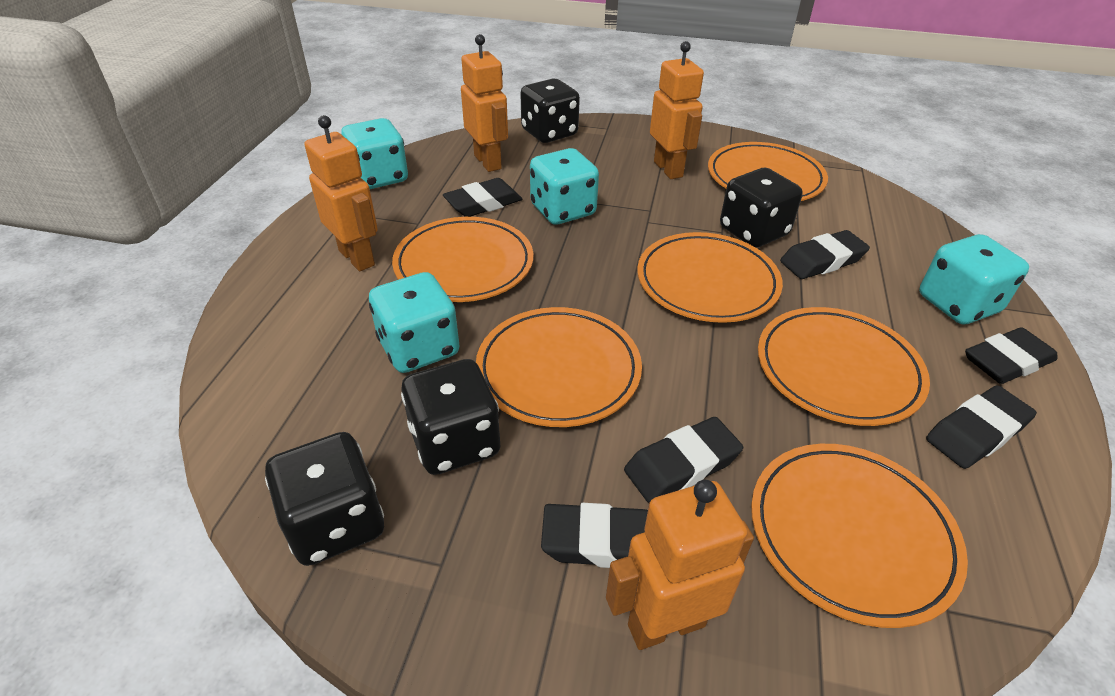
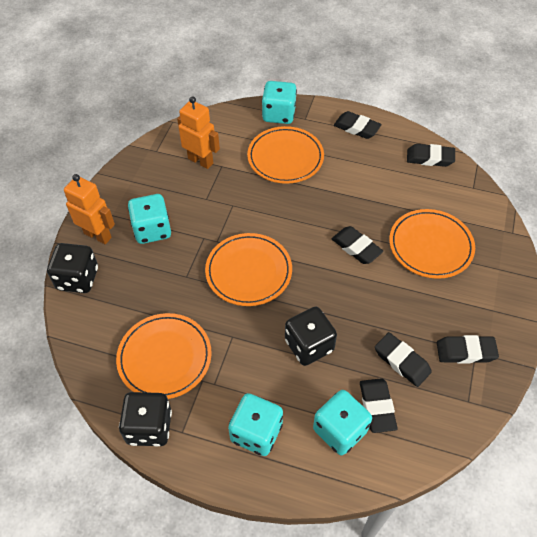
black dice: [265,432,384,566] [401,359,501,475] [520,79,580,143] [720,168,803,248] = 4 -> [47,243,98,293] [119,392,172,447] [285,306,337,366] = 3
orange plate: [392,217,533,302] [476,307,642,427] [637,232,783,323] [708,142,828,201] [751,444,968,628] [758,307,930,426] = 6 -> [116,313,212,399] [205,233,292,306] [247,126,324,184] [389,209,475,279] = 4
orange robot: [304,115,378,271] [461,34,508,172] [606,480,754,650] [650,41,704,179] = 4 -> [64,174,115,244] [177,96,220,169] = 2

